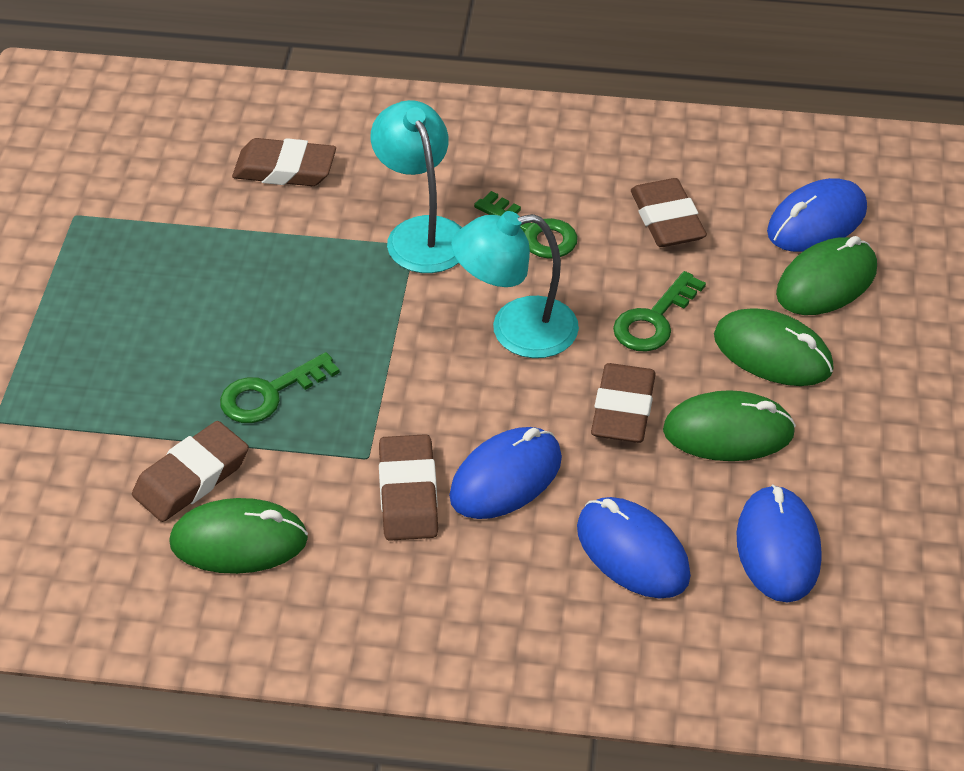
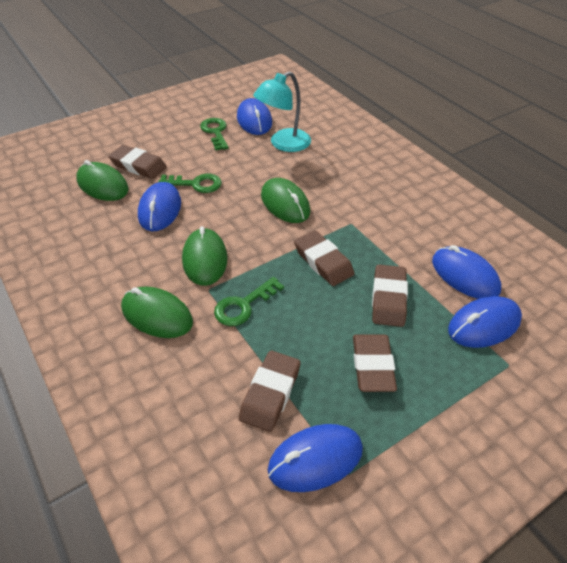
blue mouse: [449,427,562,519] [577,497,691,598] [737,485,822,603] [767,178,867,252] = 4 -> [138,182,181,231] [237,98,272,135] [268,424,363,492] [432,245,501,299] [448,296,522,348] = 5
turquoise lamp: [371,100,462,273] [451,211,579,358] = 2 -> [253,71,311,152] = 1

